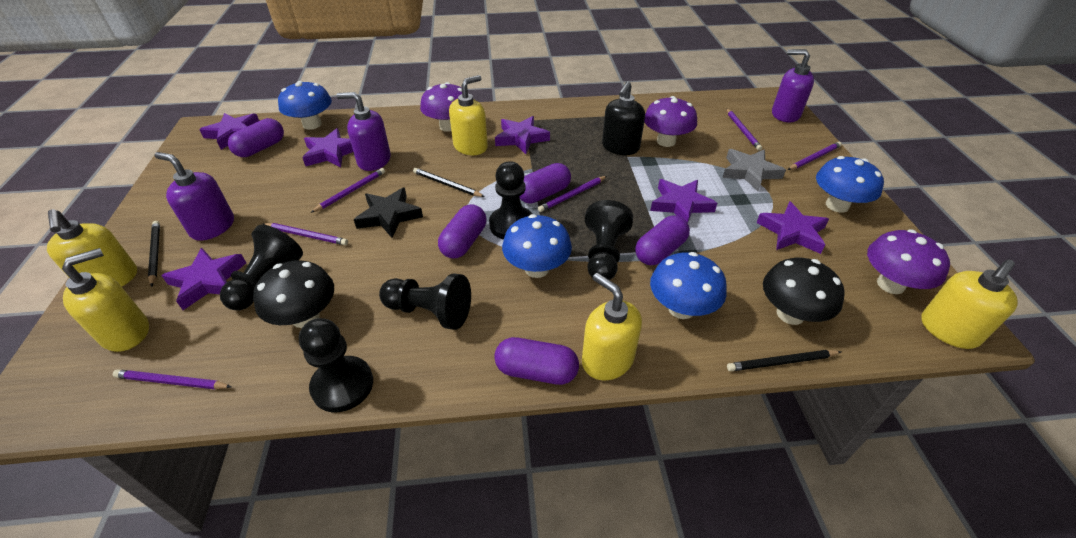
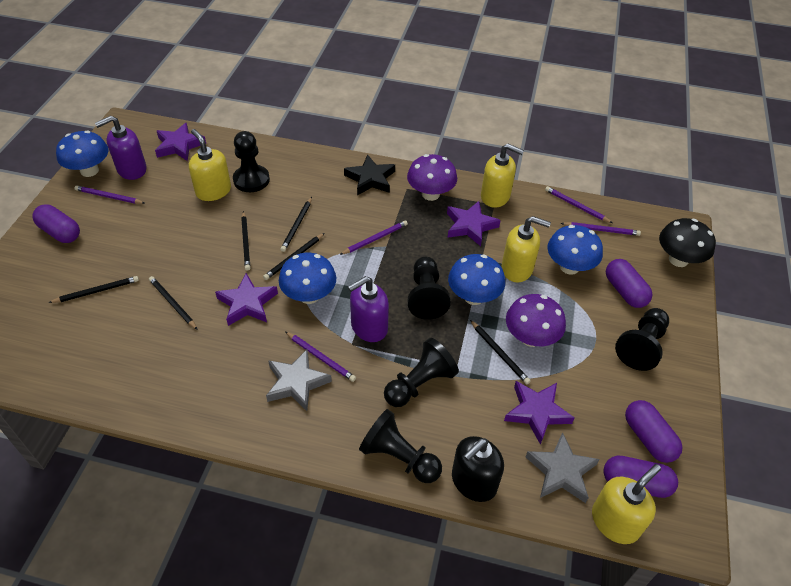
black mushroom: [253,260,334,328] [763,258,845,325] = 2 -> [659,218,716,267] = 1
black pencil: [148,221,160,287] [413,168,485,197] [727,350,841,372] = 3 -> [48,276,139,303] [149,276,198,330] [241,211,250,271] [263,233,324,280] [280,197,312,252] [470,320,531,384] = 6
grey star: [722,149,786,191] = 1 -> [266,349,332,411] [526,432,600,503] = 2
purple capsule: [228,118,284,157] [438,204,486,259] [494,337,579,385] [519,163,571,204] [635,216,690,265] = 5 -> [32,204,80,243] [603,456,678,498] [606,259,653,308] [625,400,683,463] = 4
purple mushroom: [420,82,462,132] [644,96,697,147] [867,229,950,294] = 3 -> [407,154,457,201] [506,294,566,347] = 2
purple pencil: [113,369,232,390] [263,223,348,245] [310,168,385,213] [538,176,607,212] [726,108,762,151] [788,142,842,170] = 6 -> [74,185,145,204] [286,332,356,382] [340,220,408,255] [545,186,612,223] [561,222,641,236] = 5
purple soap dispenser: [155,152,234,241] [336,92,391,171] [772,49,814,122] = 3 -> [95,116,147,180] [348,276,389,342] = 2
purple star: [161,248,246,310] [199,113,259,150] [302,128,353,168] [495,116,550,154] [650,179,717,223] [756,201,829,254] = 6 -> [155,123,206,161] [215,273,278,326] [447,201,501,246] [504,381,575,445] = 4
yellow soap dispenser: [47,209,137,287] [62,248,149,352] [449,75,488,155] [582,273,642,380] [921,260,1018,349] = 5 -> [189,129,231,201] [481,144,524,208] [501,216,551,282] [592,464,661,544] = 4

